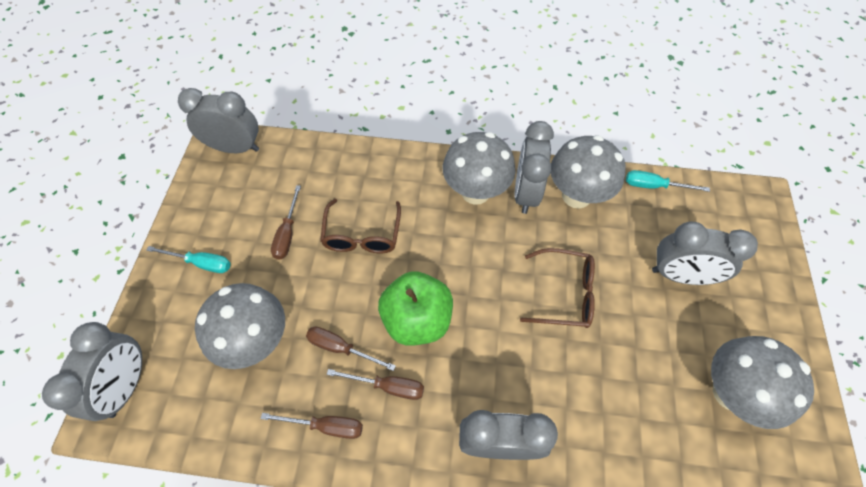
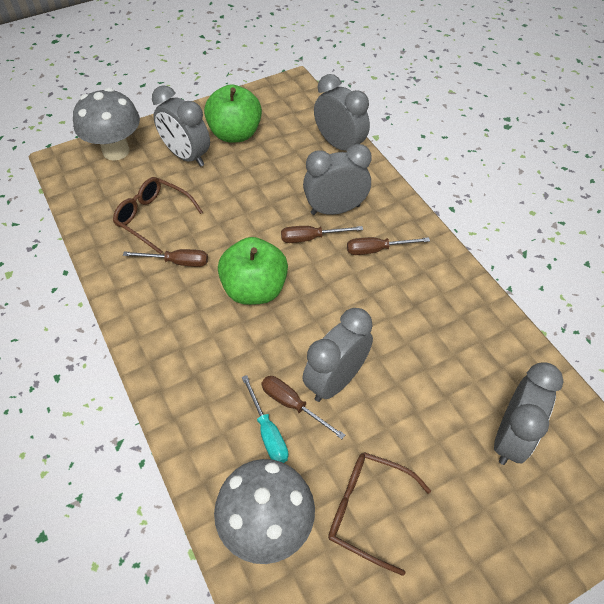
green apple: [378,271,453,346] = 1 -> [204,84,262,143] [218,237,288,305] = 2
grey mushroom: [195,283,285,369] [443,132,515,205] [551,135,626,209] [711,336,814,429] = 4 -> [73,88,140,161] [214,459,315,564] = 2
turquoise screwdriver: [146,246,231,273] [626,170,710,192] = 2 -> [242,375,288,463] = 1

